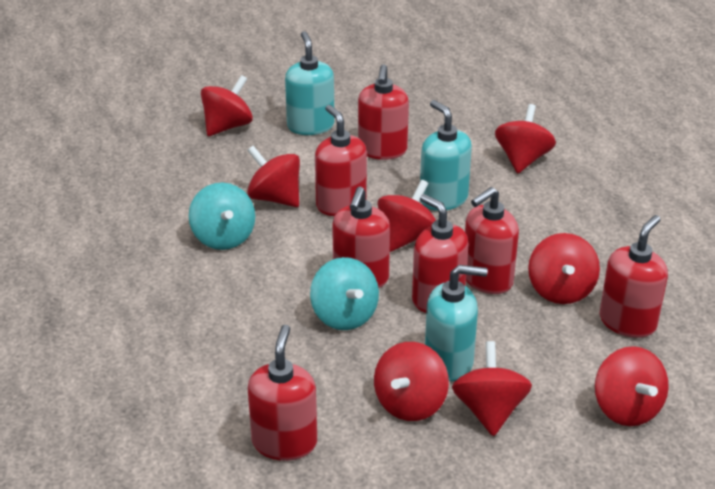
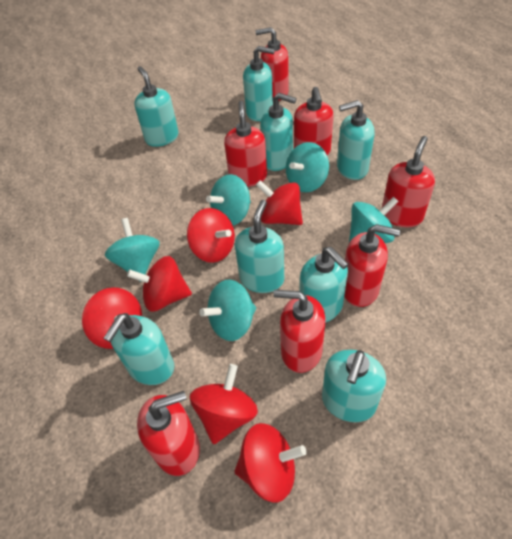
red spinning top: [201,75,253,136] [247,146,300,207] [374,342,449,421] [378,180,436,252] [452,341,532,436] [495,104,556,173] [528,233,600,304] [595,346,669,426] = 8 -> [82,287,142,349] [127,256,192,312] [187,208,235,263] [190,364,258,444] [234,423,307,502] [256,180,303,225] = 6
turquoise soap dispenser: [285,31,335,135] [420,100,472,211] [425,265,488,381] = 3 -> [104,313,174,385] [134,66,178,147] [235,200,284,293] [243,46,275,121] [260,93,297,171] [299,247,348,323] [322,350,386,422] [337,100,375,180] = 8
turquoise spinning top: [189,182,255,250] [310,257,379,330] = 2 -> [105,218,160,282] [199,279,256,341] [206,174,251,226] [286,142,329,192] [349,197,398,243] = 5

